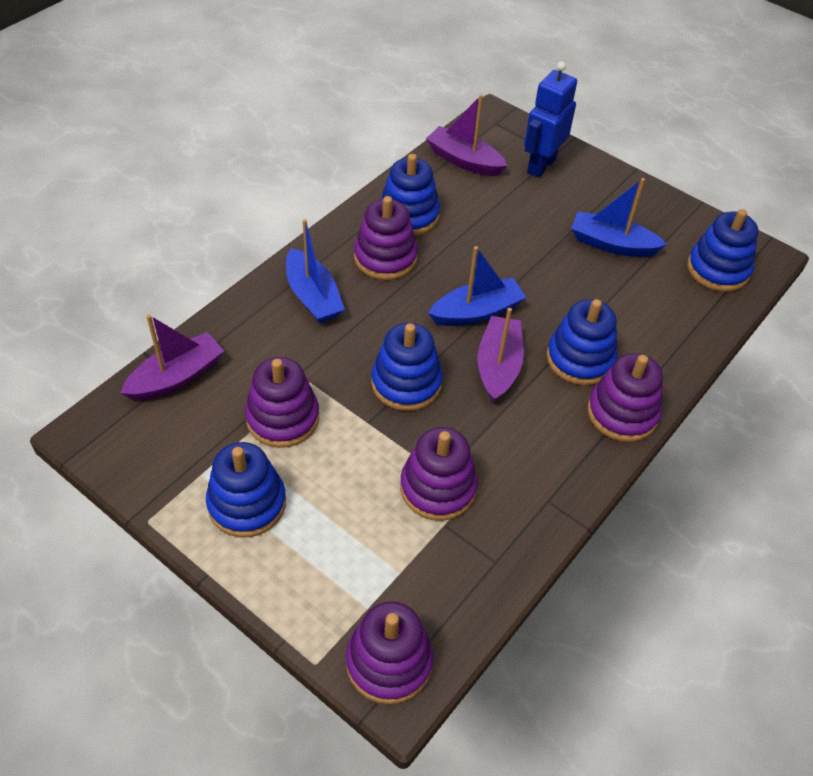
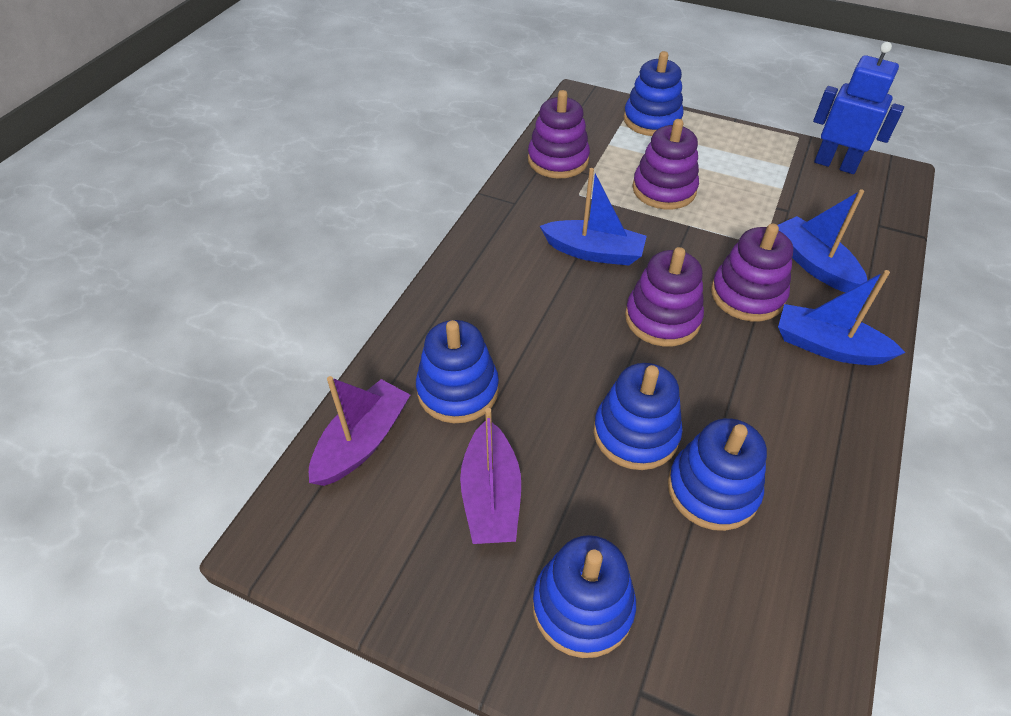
purple boat: [120,314,224,401] [426,95,507,176] [478,308,524,403] = 3 -> [309,376,410,486] [460,408,521,544] = 2
purple stacking toy: [245,357,319,448] [346,601,434,705] [354,196,418,280] [400,427,478,521] [587,353,663,442] = 5 -> [528,90,590,179] [625,247,704,347] [632,119,699,210] [711,224,793,322] = 4

